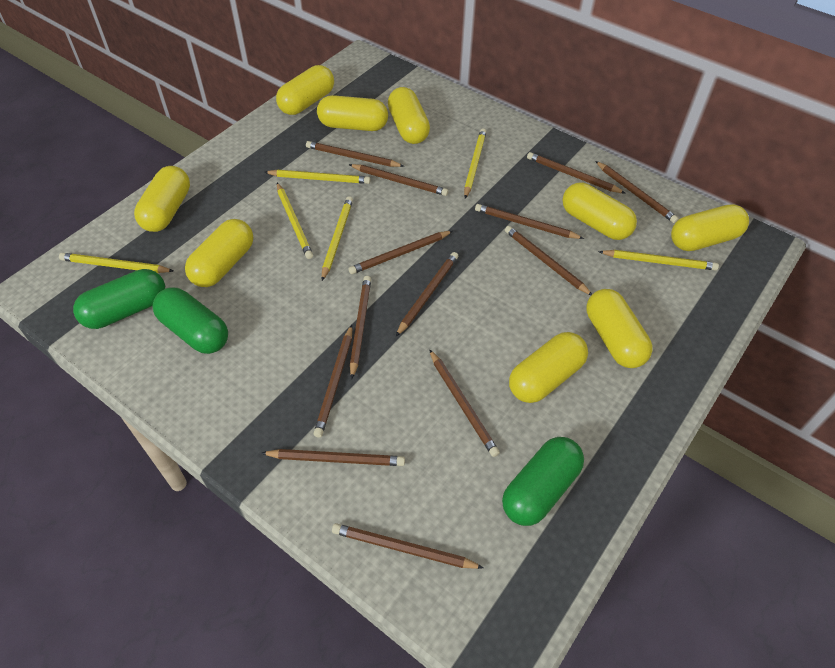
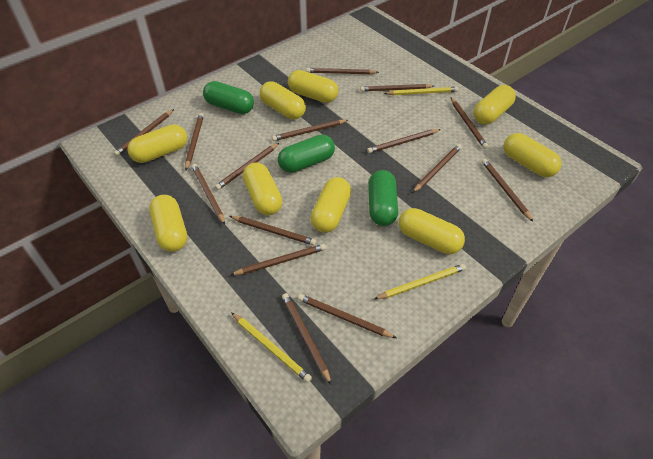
brown pencil: [262,449,405,466] [306,141,404,167] [313,325,352,438] [332,523,483,569] [348,231,452,274] [349,164,449,196] [350,276,371,379] [396,252,458,336] [429,349,500,457] [475,204,584,239] [505,226,592,295] [527,152,626,194] [595,161,679,223] = 13 -> [114,109,174,156] [185,113,204,170] [192,164,225,224] [215,143,279,190] [230,216,316,246] [230,244,326,275] [272,120,348,141] [282,293,332,385] [298,294,396,338] [306,68,379,74] [360,84,434,92] [367,129,441,153] [413,144,462,193] [451,98,488,149] [482,159,533,222] = 15
yellow pencil: [59,253,173,273] [265,170,370,184] [277,183,313,259] [321,196,353,281] [464,128,486,199] [598,250,719,270] = 6 -> [231,312,312,383] [374,264,466,299] [384,87,459,95] = 3

